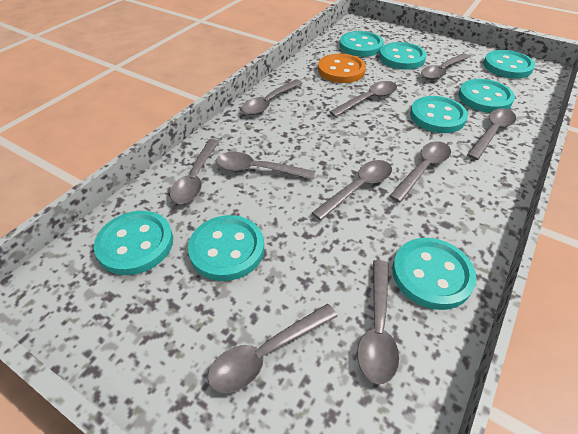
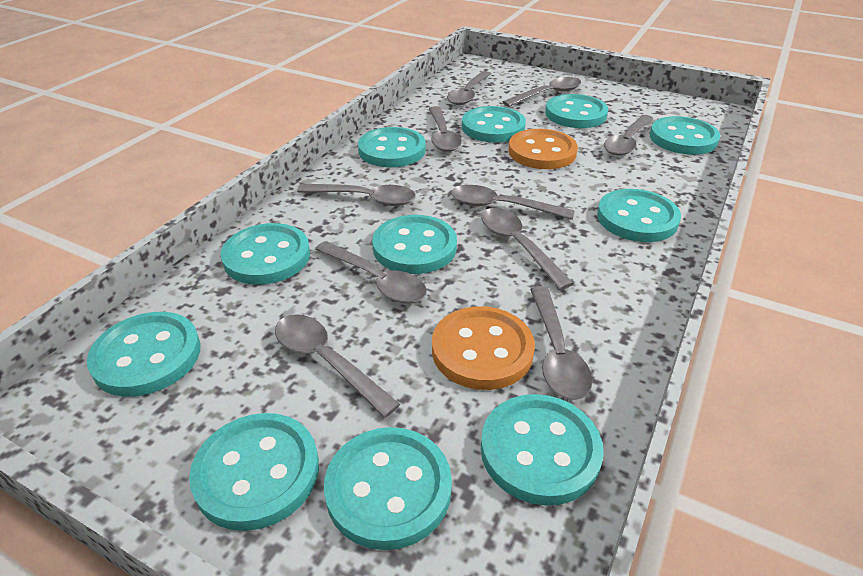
orange button: [318,54,366,83] = 1 -> [432,306,535,390] [508,129,578,169] = 2
turquoise button: [94,211,173,275] [188,215,264,281] [339,31,384,57] [379,42,427,70] [392,238,476,310] [410,96,468,133] [458,79,515,113] [483,50,535,79] = 8 -> [87,312,201,397] [189,413,319,531] [221,223,310,285] [324,427,452,550] [358,127,426,167] [372,215,457,274] [462,106,526,143] [481,394,604,506] [545,94,608,128] [597,189,681,242] [650,116,720,155] = 11

